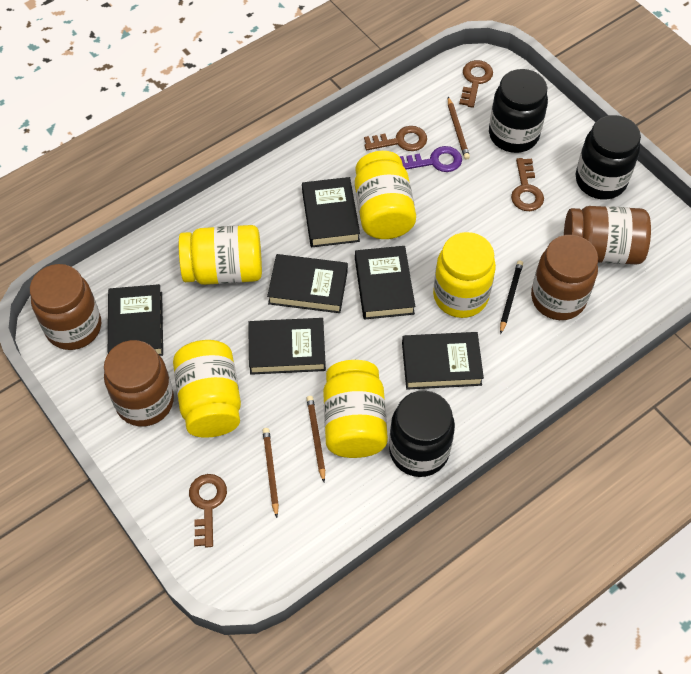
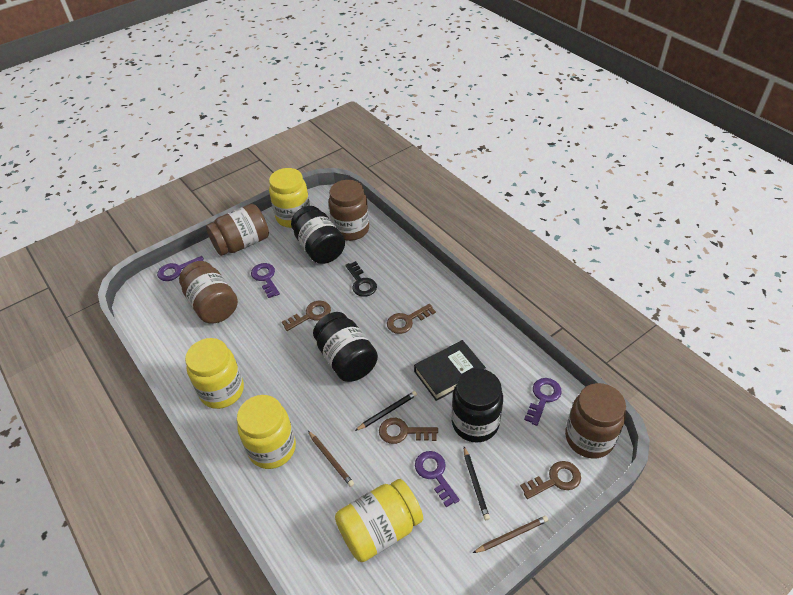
black book: [108,284,163,356] [248,318,326,375] [267,254,348,313] [302,177,360,247] [355,246,415,320] [402,332,484,390] = 6 -> [414,340,486,401] = 1
black key: none = 0 -> [345,261,377,297] = 1
black pencil: [500,260,523,334] = 1 -> [355,391,417,431] [464,447,490,520] = 2
brown pencil: [263,428,279,518] [306,396,325,482] [448,97,470,160] = 3 -> [308,431,354,487] [473,516,548,553] = 2
purple key: [400,146,462,172] = 1 -> [157,256,204,281] [251,263,280,298] [415,451,460,507] [524,378,562,426] = 4
yellow jar: [173,340,241,438] [179,225,262,285] [323,360,388,458] [355,151,416,239] [433,232,496,318] = 5 -> [185,338,244,409] [237,395,296,469] [269,168,310,228] [335,479,423,562] = 4

